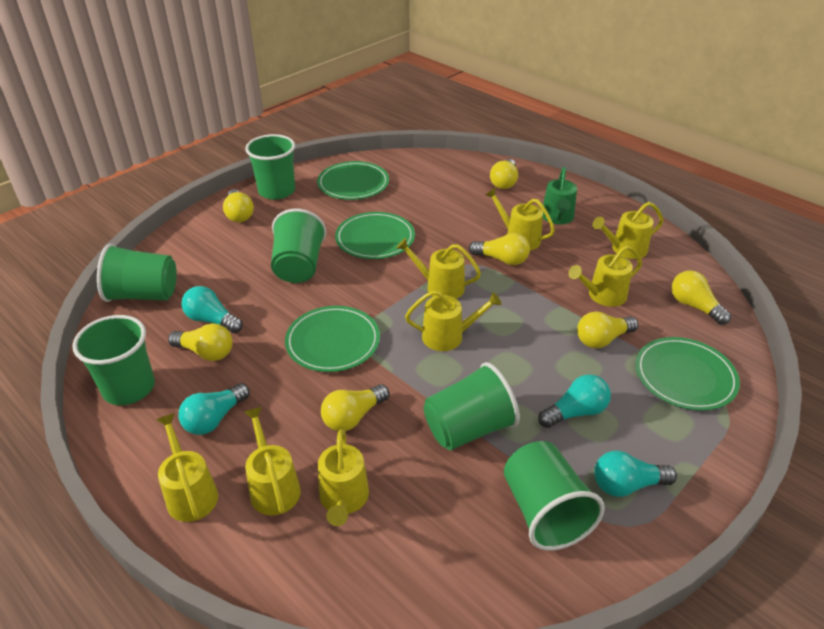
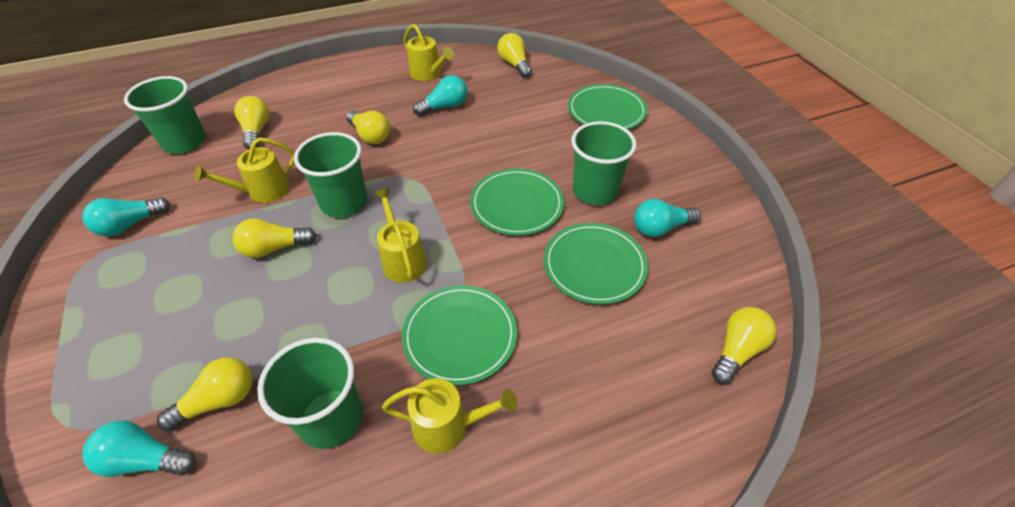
green cup: [72,315,155,405] [97,244,177,302] [245,134,295,200] [271,209,326,283] [424,362,520,450] [504,441,605,551] = 6 -> [124,76,206,154] [257,338,363,449] [294,132,367,217] [571,121,637,205] = 4
green watering can: [543,167,577,225] = 1 -> none = 0
yellow light bulb: [168,323,233,361] [223,189,254,222] [321,384,389,431] [469,233,530,265] [490,159,518,189] [577,311,638,348] [671,270,731,325] = 7 -> [157,357,253,431] [233,218,317,258] [234,96,269,150] [346,110,390,144] [497,33,532,78] [711,307,777,384] = 6
yellow watering can: [156,413,218,522] [244,407,301,515] [318,429,369,526] [396,238,481,299] [405,290,501,351] [486,188,555,251] [568,245,642,307] [593,202,664,259] = 8 -> [194,137,295,203] [374,188,427,283] [382,378,517,453] [403,24,454,81] = 4

